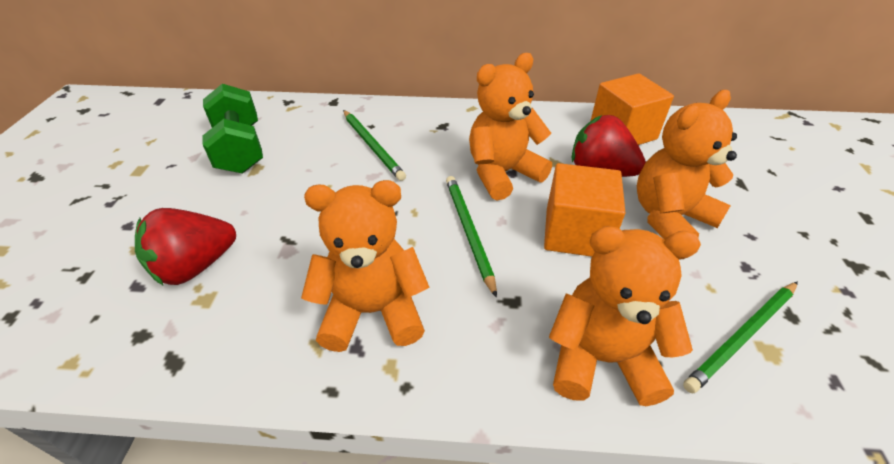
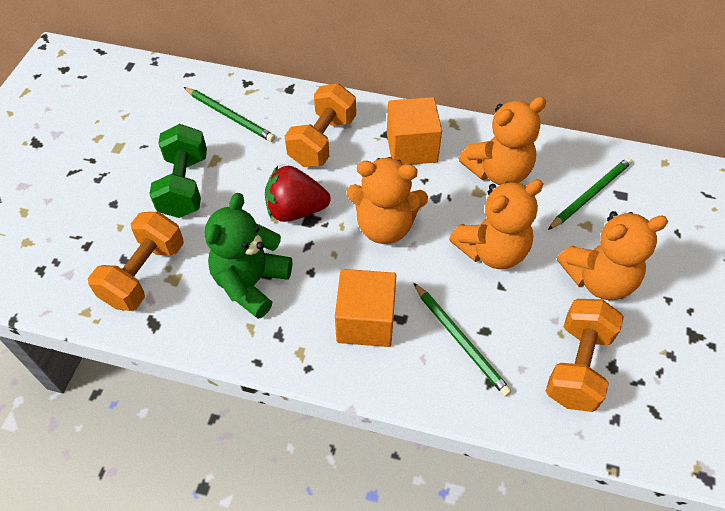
green teddy bear: none = 0 -> [205,193,292,319] = 1
orange dumbbell: none = 0 -> [88,212,184,311] [285,83,356,167] [546,299,624,412] = 3
red strawberry: [135,208,236,286] [572,115,646,177] = 2 -> [265,166,331,222] = 1

